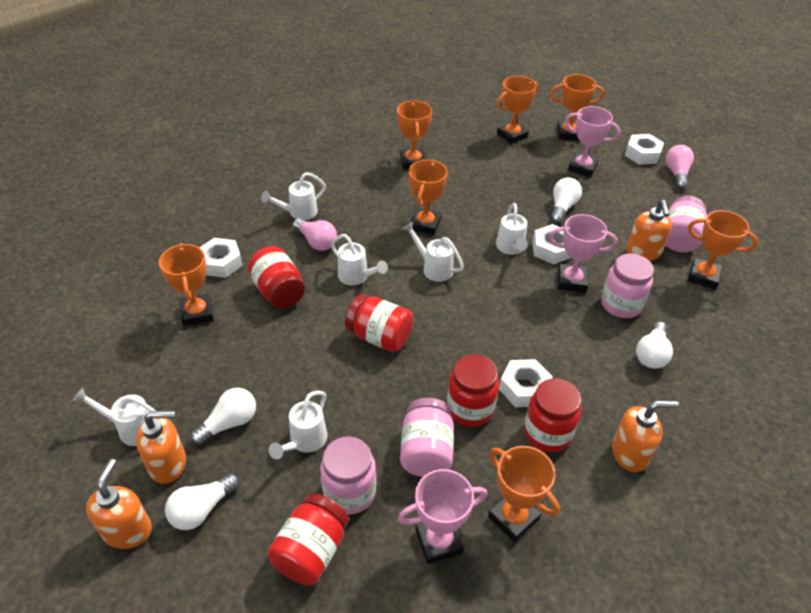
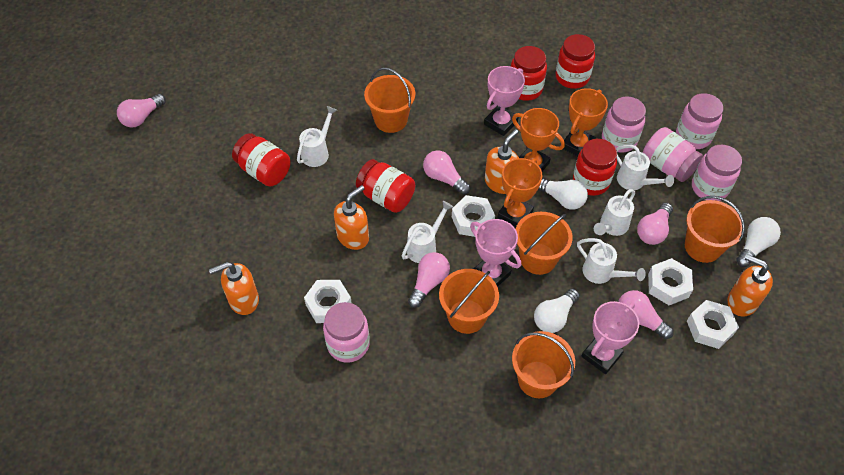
orange bucket: none = 0 -> [364,68,415,133] [439,269,499,334] [512,331,575,398] [516,212,573,275] [685,196,745,263] = 5
orange trophy: [159,243,213,326] [397,101,432,169] [409,160,448,235] [488,446,560,542] [497,76,539,144] [550,74,604,140] [688,210,758,289] = 7 -> [497,158,542,227] [512,108,565,171] [563,88,608,156] = 3
pink jar: [320,436,376,515] [400,398,454,477] [601,253,654,318] [665,196,707,252] = 4 -> [323,302,370,363] [602,97,646,153] [643,127,703,182] [676,93,723,149] [692,145,742,201] = 5
pink light bulb: [293,218,337,251] [666,145,694,189] = 2 -> [117,94,166,127] [408,252,450,308] [423,150,470,195] [618,290,674,339] [637,203,673,245] = 5
white light bulb: [165,473,240,530] [190,388,256,445] [550,177,582,223] [636,322,673,369] = 4 -> [534,288,580,333] [538,179,588,210] [736,217,781,267] = 3
white watering can: [73,387,156,446] [261,172,326,220] [268,391,327,459] [331,234,388,285] [403,222,464,282] [496,203,528,255] = 6 -> [297,106,337,167] [402,201,453,263] [577,238,646,284] [594,189,635,236] [616,145,674,190] = 5

